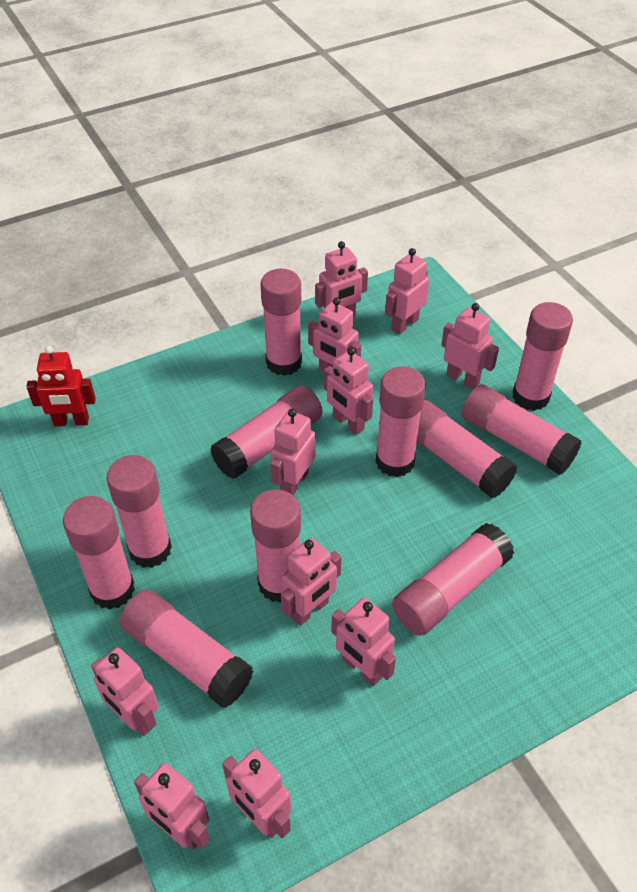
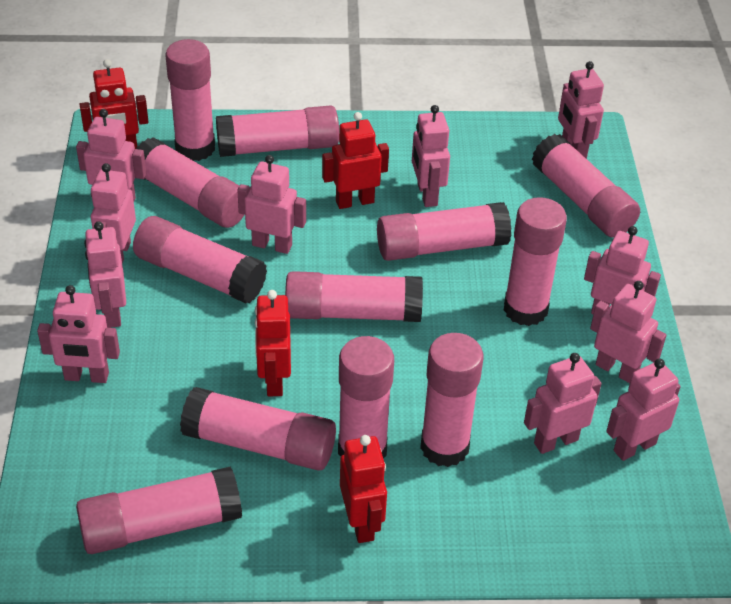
pink glue stick: [63,496,135,610] [106,455,172,568] [120,590,253,708] [210,385,322,479] [250,489,301,603] [260,269,302,376] [376,366,426,477] [392,523,514,636] [417,400,518,498] [461,384,582,475] [512,302,573,411] = 11 -> [76,466,242,554] [133,216,267,303] [136,137,244,228] [165,39,215,161] [180,387,336,471] [216,105,339,157] [285,271,423,322] [338,336,394,458] [377,202,511,261] [420,333,484,467] [504,197,567,326] [532,134,640,238] = 12
red robot: [26,346,96,426] = 1 -> [79,59,148,149] [255,290,291,396] [322,112,389,209] [340,435,387,543] = 4

